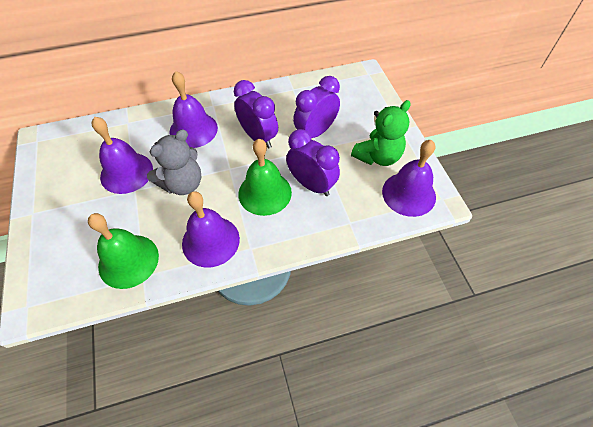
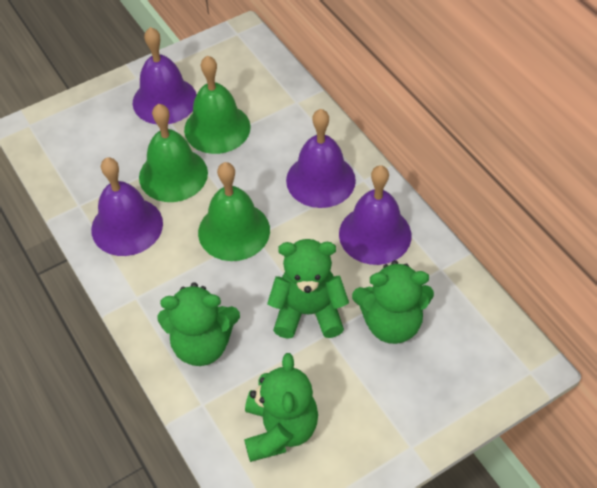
green bell: [88,213,159,289] [238,139,292,216] = 2 -> [139,104,208,202] [184,56,251,154] [198,162,270,261] = 3
green teddy bear: [351,100,411,166] = 1 -> [157,282,240,366] [244,353,318,462] [267,239,349,339] [352,260,434,344] = 4
grey teddy bear: [147,129,201,195] = 1 -> none = 0
purple clock: [234,80,278,148] [286,129,340,196] [293,76,340,138] = 3 -> none = 0

